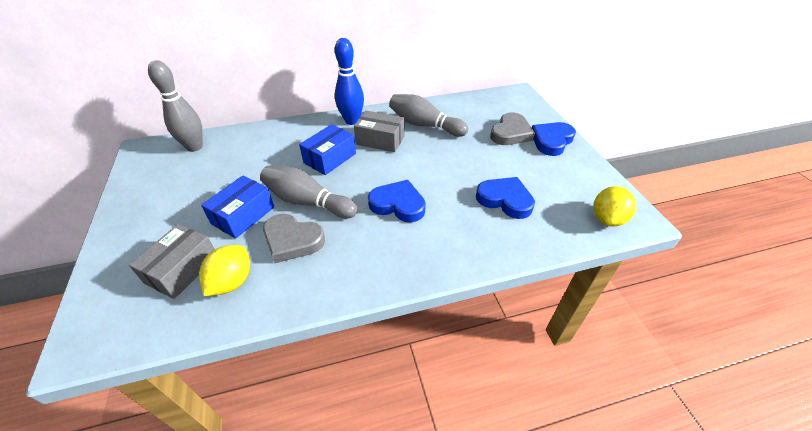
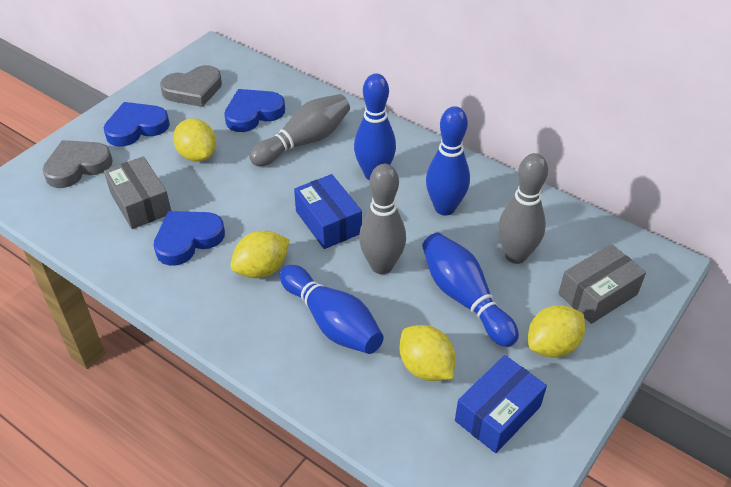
blue bowling pin: [335,38,364,125] = 1 -> [280,265,384,354] [354,73,396,181] [422,233,519,347] [426,106,470,216] = 4
yellow lemon: [199,245,250,296] [593,186,636,227] = 2 -> [173,118,216,162] [230,231,290,278] [399,325,455,381] [528,305,585,358] = 4

